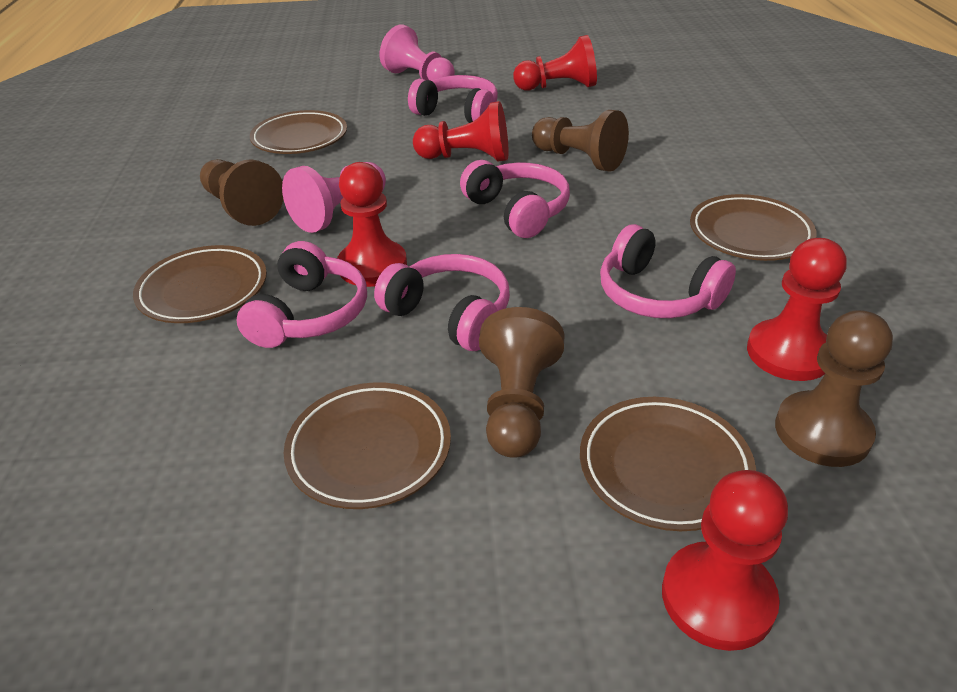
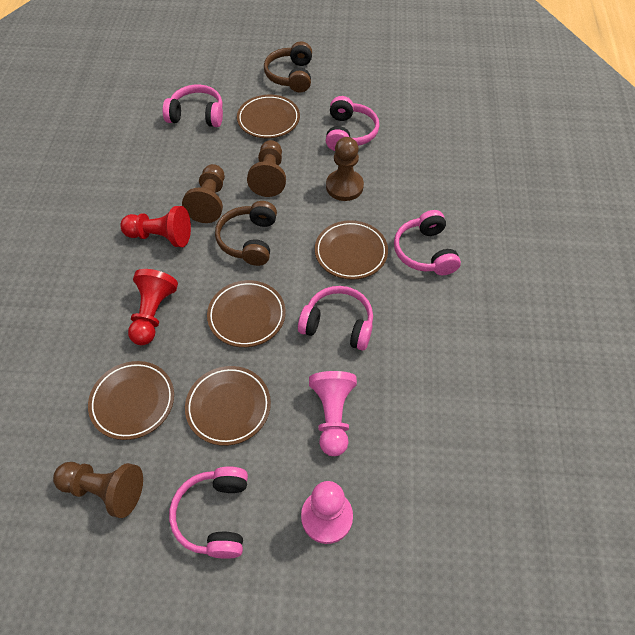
brown headphones: none = 0 -> [215,201,277,266] [264,41,312,93] = 2
red pawn: [337,162,407,287] [413,101,509,162] [513,35,597,91] [662,470,788,651] [747,238,847,381] = 5 -> [120,206,191,247] [128,269,178,345] = 2

